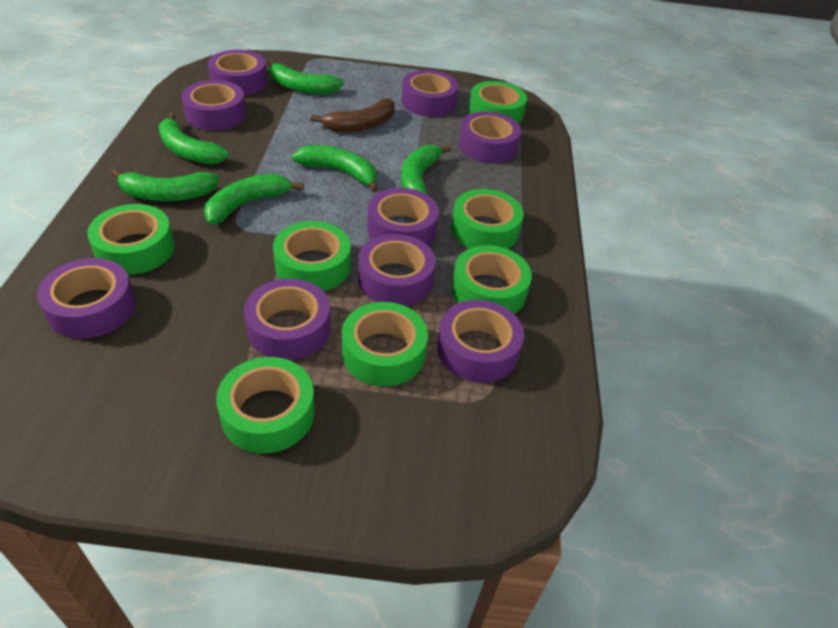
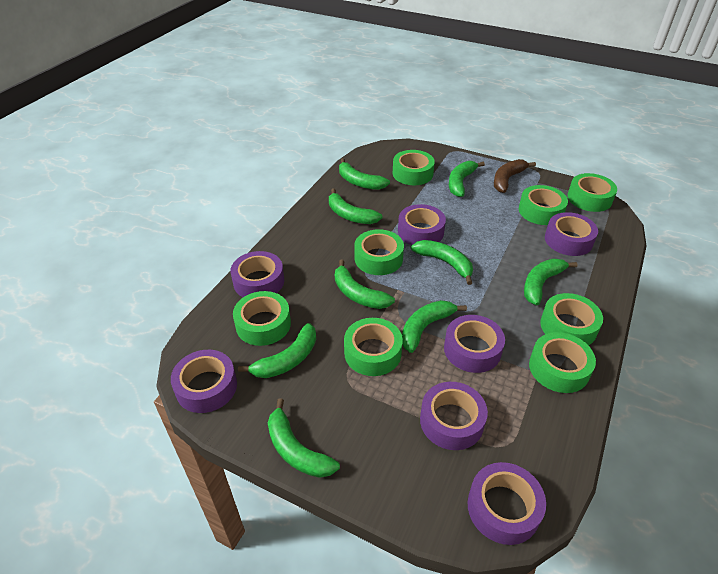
green banana: [111,169,219,201] [158,113,229,165] [204,174,304,225] [268,60,344,94] [292,145,379,193] [401,145,451,194] = 6 -> [238,323,316,378] [268,398,340,478] [329,189,383,224] [335,260,395,309] [339,158,390,190] [402,300,467,353] [411,240,473,285] [449,161,485,197] [524,259,577,305] = 9
green tape: [87,204,175,275] [216,357,315,453] [273,221,351,291] [342,302,428,386] [451,189,524,249] [452,245,532,314] [468,81,527,124] = 7 -> [233,291,291,346] [344,318,403,376] [354,229,404,275] [393,150,435,185] [519,185,568,225] [529,332,596,393] [540,293,603,345] [567,173,617,212] = 8
purple tape: [37,258,136,339] [182,80,246,131] [208,50,267,95] [244,279,331,360] [358,234,436,306] [367,188,439,246] [401,70,458,117] [437,300,524,383] [459,111,521,163] = 9 -> [171,350,237,413] [230,251,284,297] [398,204,446,245] [420,382,488,450] [444,315,505,373] [468,462,546,545] [545,212,598,256] = 7

